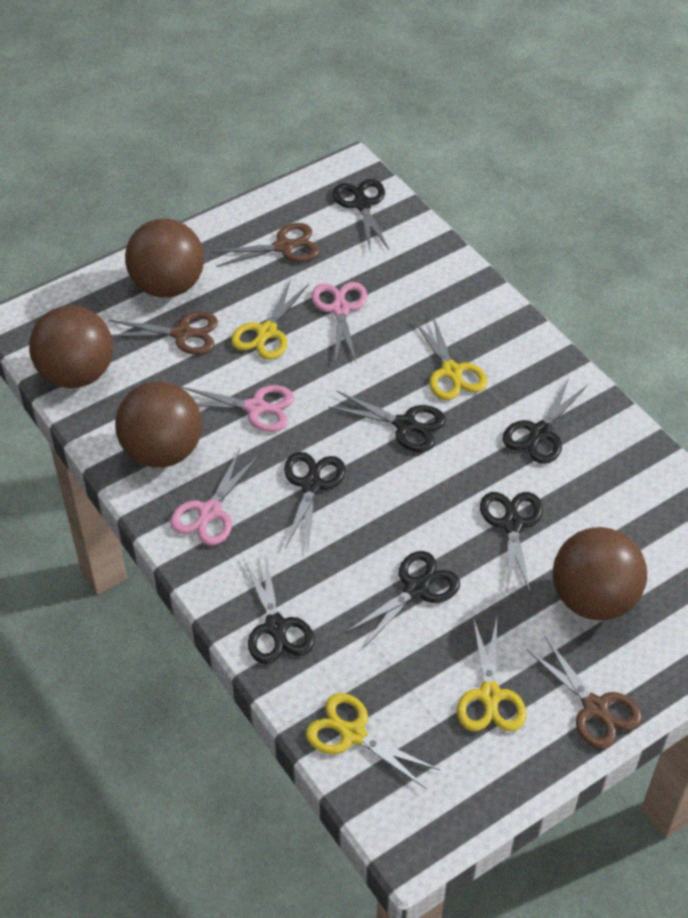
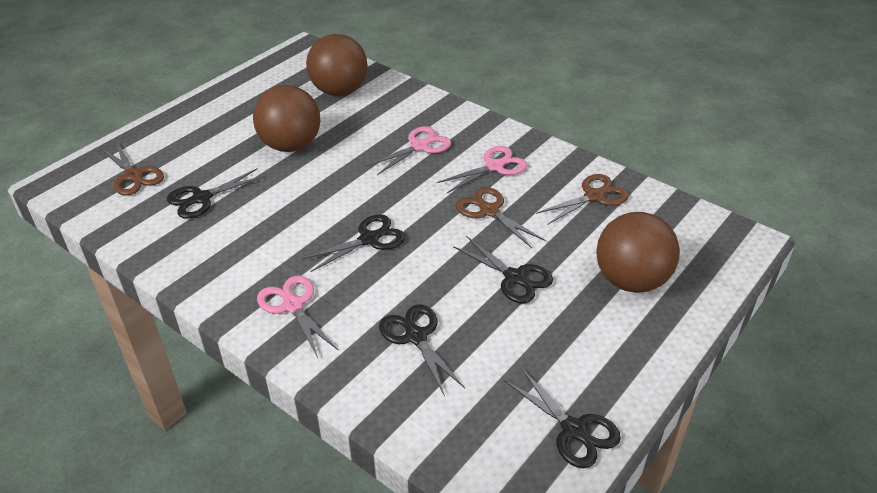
black scissors: [243,556,315,664] [284,452,346,551] [328,391,446,452] [333,179,389,250] [346,551,460,648] [480,492,543,593] [503,378,588,464] = 7 -> [167,168,266,219] [301,214,406,272] [379,304,465,396] [453,236,553,303] [504,368,621,468] = 5
brown ball: [29,305,113,388] [115,381,202,467] [125,219,204,298] [553,527,647,620] = 4 -> [253,85,321,152] [306,34,367,96] [596,212,680,293] = 3
yellow scissors: [231,279,309,360] [306,693,440,789] [413,314,487,400] [457,617,526,731] = 4 -> none = 0

